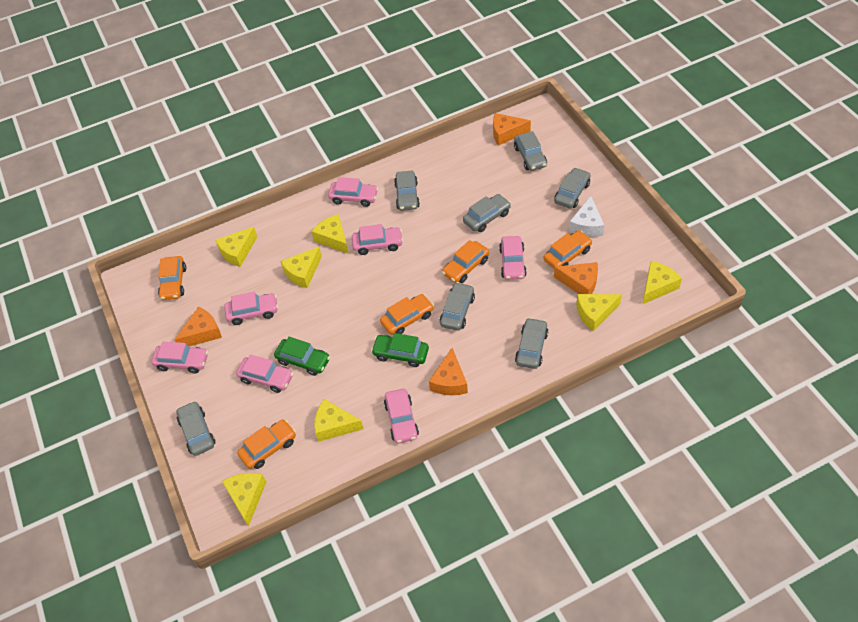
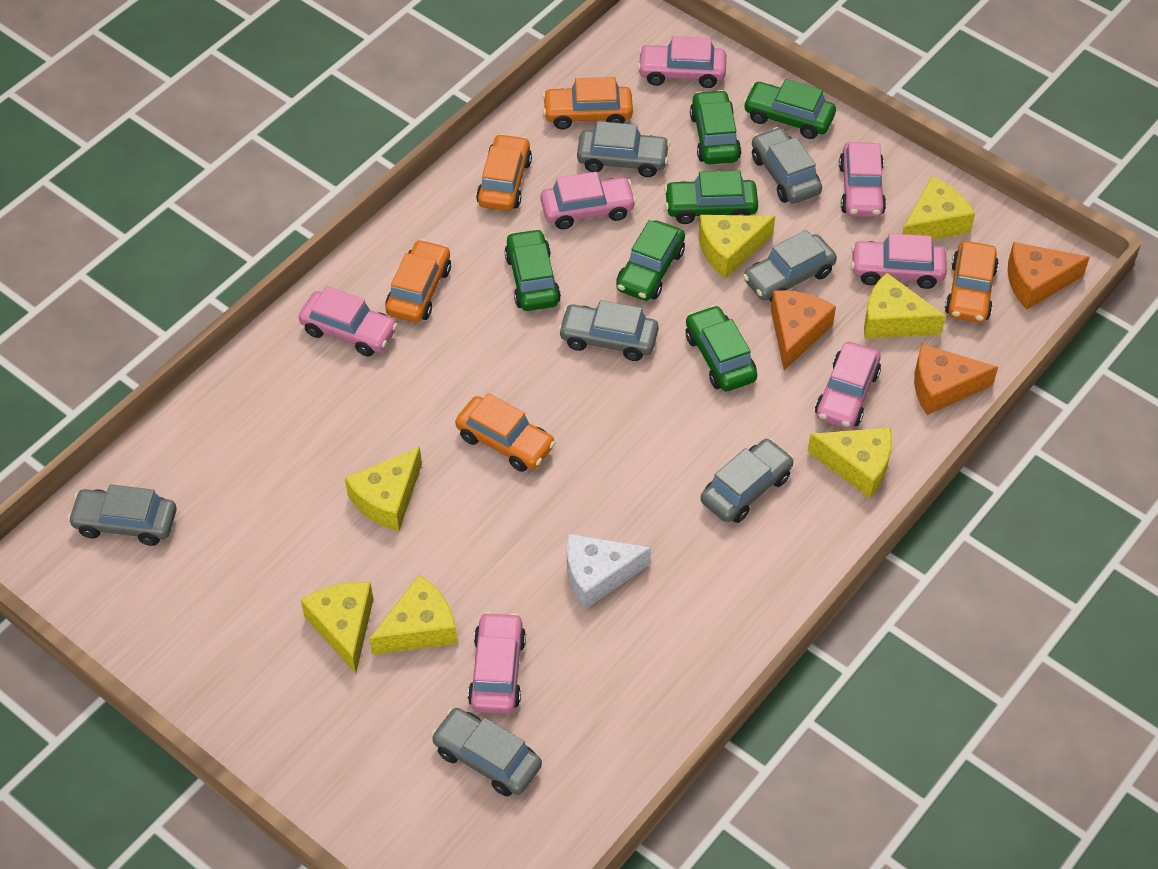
green car: [274,337,330,376] [371,333,429,367] = 2 -> [504,229,561,311] [616,220,685,301] [664,171,758,224] [686,305,757,391] [690,90,741,164] [743,79,836,139] = 6
orange cheese: [175,307,222,346] [429,348,468,395] [493,113,531,146] [554,262,598,294] = 4 -> [771,290,836,370] [914,344,998,415] [1008,242,1090,310] = 3

